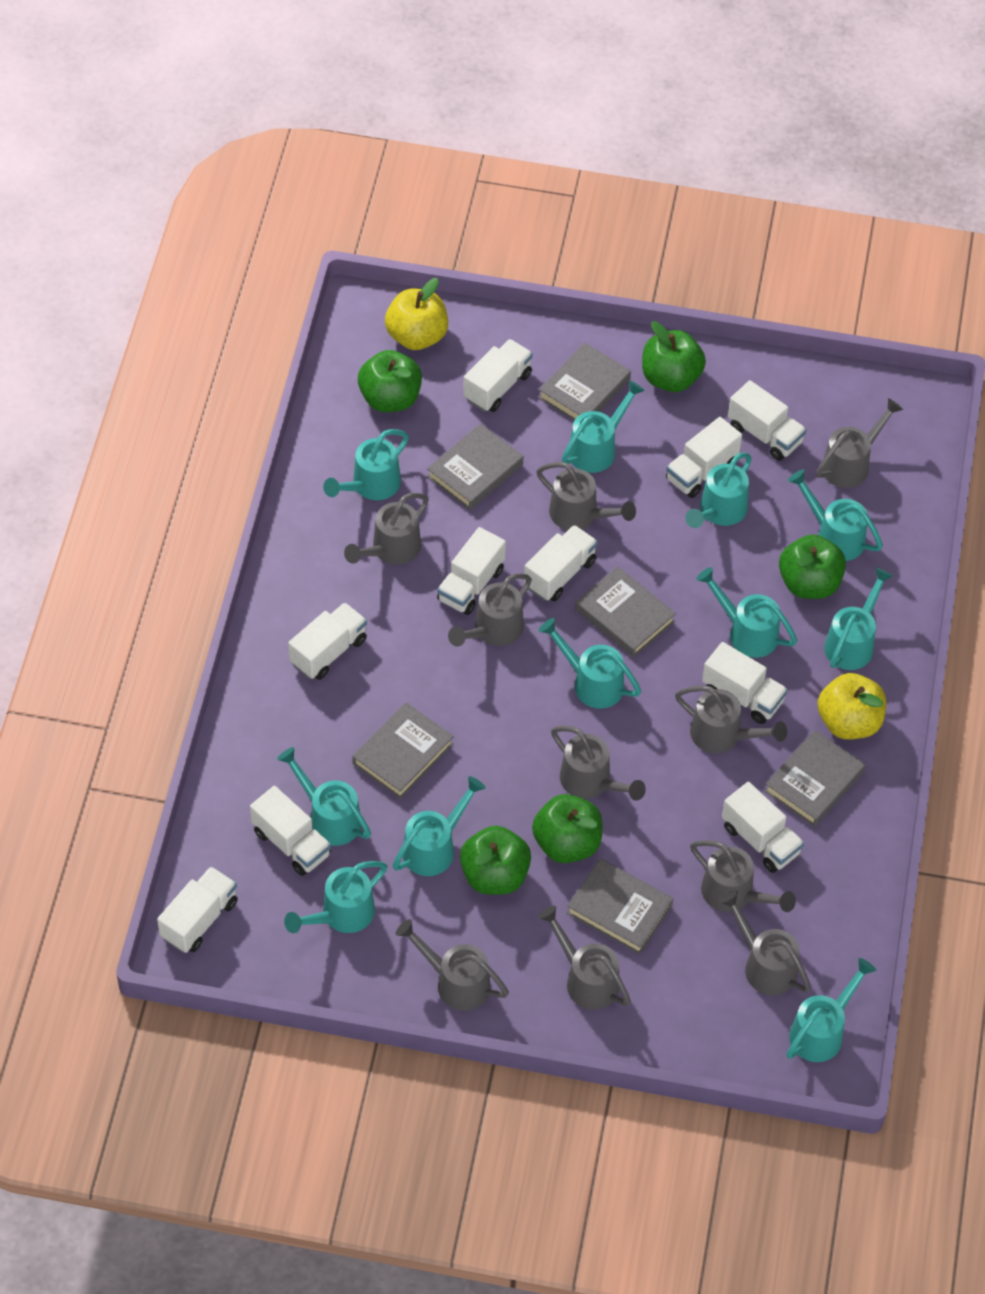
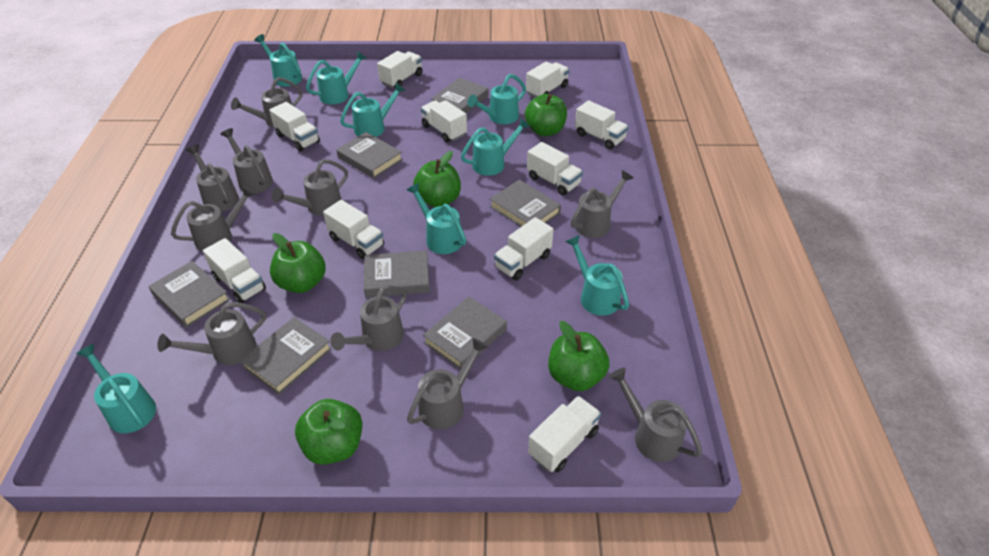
grey book: [352,702,454,799] [427,423,523,510] [539,343,631,421] [567,858,673,954] [575,566,676,657] [764,730,865,827] = 6 -> [148,261,230,328] [240,317,332,395] [336,132,403,179] [364,250,430,298] [423,297,507,370] [431,78,488,114] [490,180,561,227] = 7
turquoise watering can: [277,747,371,846] [284,861,387,933] [323,429,409,500] [393,776,486,876] [539,618,641,709] [562,380,645,473] [685,453,752,528] [696,567,797,658] [787,958,876,1062] [788,470,883,561] [824,568,893,670] = 11 -> [76,344,156,433] [254,34,302,87] [306,51,366,104] [340,83,405,137] [407,183,466,254] [461,118,530,176] [467,74,526,124] [565,235,629,316] = 8
yellow apple: [385,278,448,350] [818,673,886,739] = 2 -> none = 0

